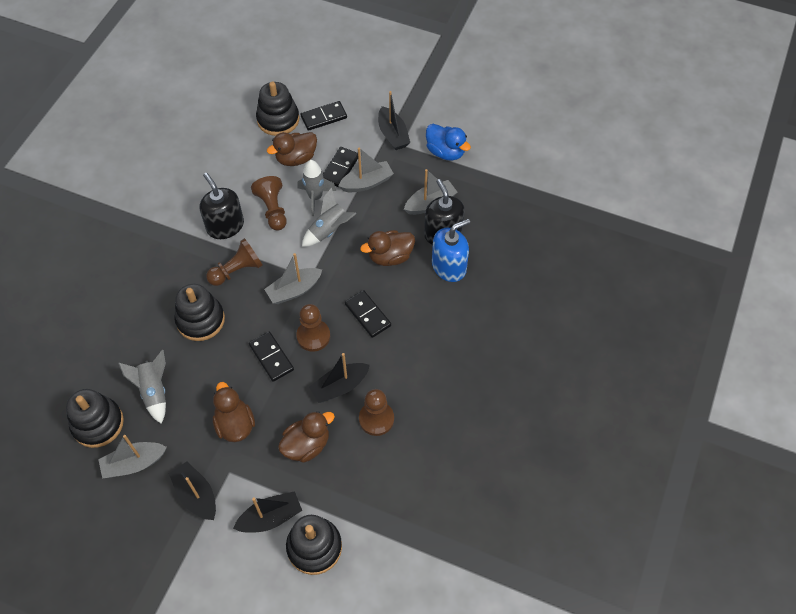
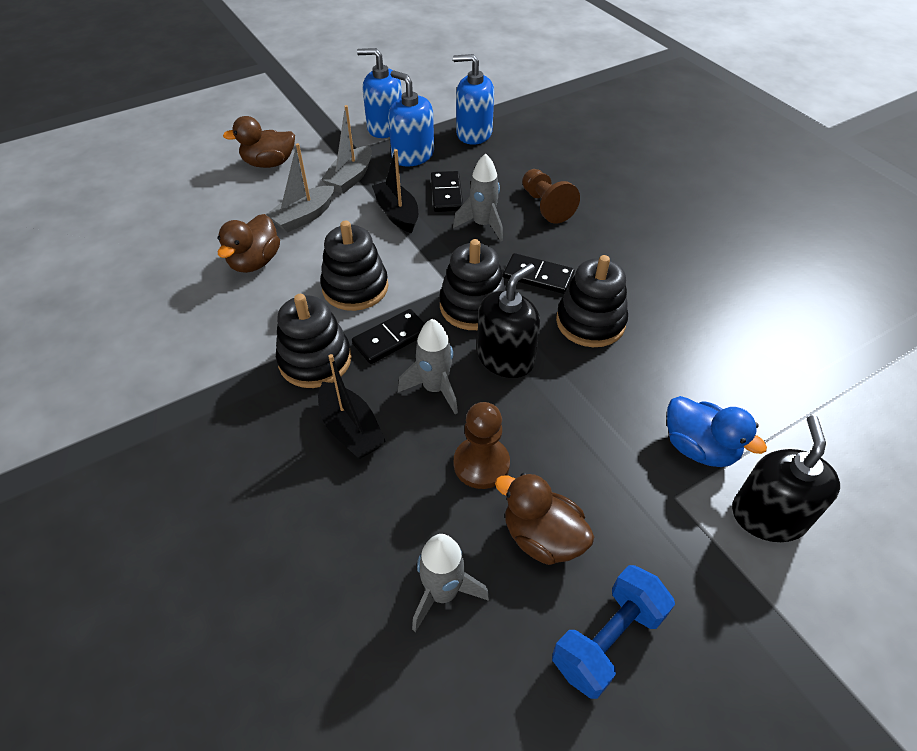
black boat: [169,461,216,520] [233,491,302,533] [309,353,370,403] [378,91,410,150] = 4 -> [318,354,386,459] [372,149,418,233] = 2
black domino: [249,332,294,382] [300,101,347,131] [323,147,358,187] [345,290,391,338] = 4 -> [352,309,425,364] [431,171,463,212] [503,253,575,294] = 3
blue dumbbell: none = 0 -> [552,565,675,699] = 1
blue soap dispenser: [432,219,470,282] = 1 -> [357,48,402,138] [388,71,434,167] [453,54,494,145] = 3
brown duck: [213,382,255,442] [267,132,317,166] [278,411,335,463] [360,230,415,266] = 4 -> [217,214,280,273] [223,116,295,168] [495,473,594,565] = 3
brown pawn: [206,238,263,286] [251,176,287,231] [296,304,330,352] [359,389,394,436] = 4 -> [454,402,510,489] [522,169,580,224] = 2
grey boat: [98,435,167,479] [264,253,322,304] [338,147,394,192] [404,169,458,215] = 4 -> [266,143,334,233] [321,105,372,194] = 2

